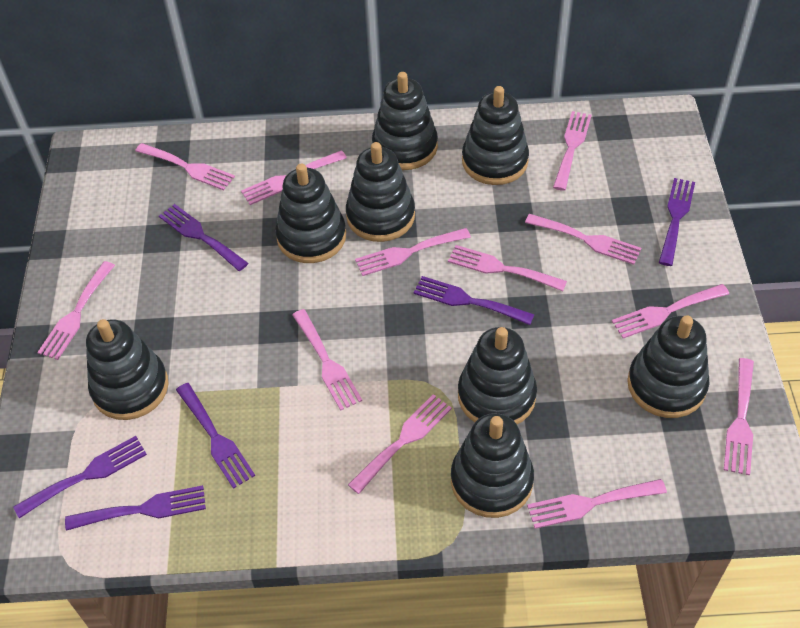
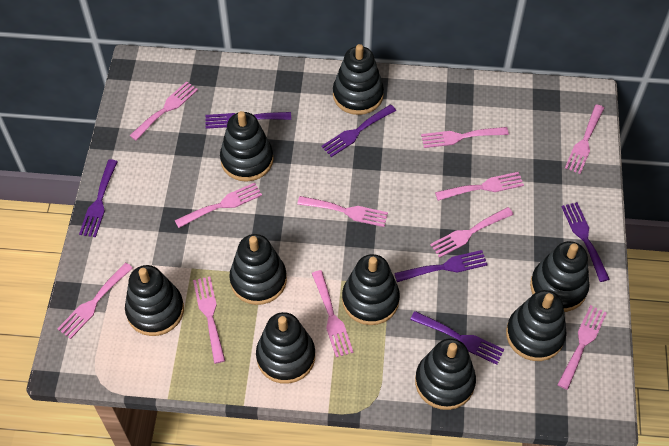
black stacking toy: [86,319,169,420] [275,163,346,263] [346,142,415,242] [372,72,438,170] [451,413,534,518] [458,327,537,424] [462,86,529,185] [627,315,709,418] = 8 -> [125,265,184,336] [220,111,274,182] [229,234,287,305] [256,312,315,384] [333,44,384,115] [342,254,400,325] [415,338,476,410] [506,290,567,361] [530,241,589,312] = 9
pink fork: [37,261,115,360] [135,143,235,190] [241,150,347,205] [292,309,362,411] [348,394,452,494] [355,228,471,276] [448,245,567,291] [525,214,641,265] [527,479,667,529] [553,111,592,191] [612,284,729,338] [724,358,754,475] = 12 -> [57,263,133,339] [129,81,198,141] [174,183,262,228] [193,277,225,364] [297,196,388,227] [312,270,354,357] [421,127,509,148] [430,207,514,258] [435,172,524,201] [557,305,607,390] [565,104,604,174] = 11

